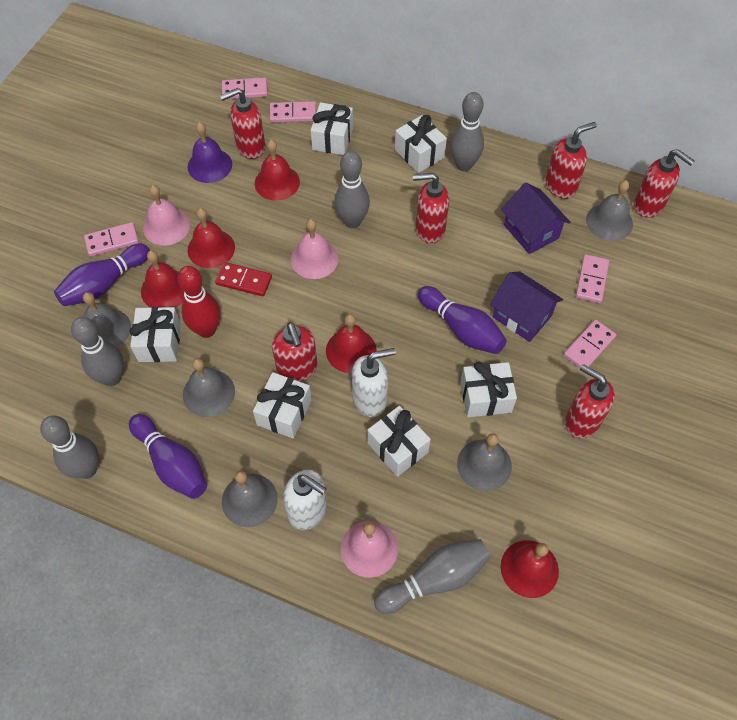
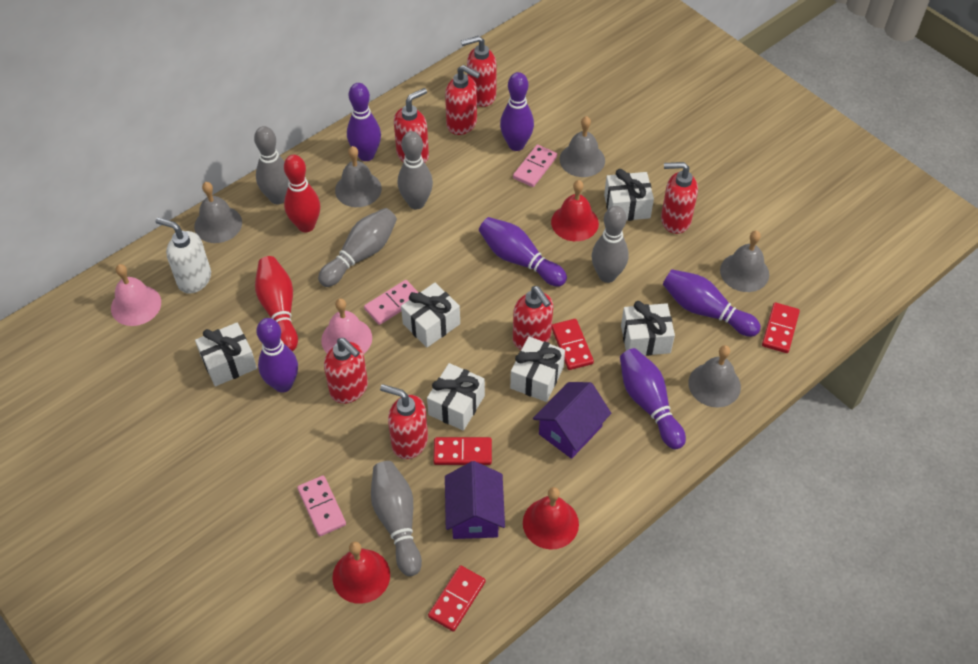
pink bell: [143,185,190,246] [291,219,339,279] [341,521,398,578] = 3 -> [111,264,161,326] [321,298,372,353] = 2
pink domino: [84,222,139,257] [222,77,268,99] [270,101,316,123] [564,320,617,368] [576,254,609,303] = 5 -> [297,476,346,536] [364,280,419,325] [513,145,557,187] = 3
purple bell: [187,122,232,183] = 1 -> none = 0
purple bowling pin: [54,244,150,306] [129,414,207,499] [418,286,507,354] = 3 -> [256,318,298,393] [347,83,381,161] [479,217,567,287] [500,72,534,151] [620,348,686,450] [663,269,761,337] = 6
red bell: [141,250,184,308] [187,208,235,268] [255,140,300,200] [326,314,377,373] [501,540,559,598] = 5 -> [332,542,390,604] [523,487,579,550] [551,180,599,241] = 3
red bowling pin: [178,266,220,338] = 1 -> [255,256,298,351] [284,155,320,232] = 2
red domino: [215,262,272,296] = 1 -> [428,565,486,632] [433,437,492,465] [552,319,594,370] [762,302,800,353] = 4
red soap dispenser: [220,88,265,159] [272,322,317,382] [413,173,449,243] [545,122,597,199] [565,364,615,438] [634,149,694,218] = 6 -> [324,338,368,404] [380,384,428,459] [394,88,429,163] [445,65,480,135] [461,36,497,107] [513,286,553,350] [661,162,698,234] = 7
white soap dispenser: [283,469,327,530] [352,348,396,417] = 2 -> [155,218,211,294] = 1

